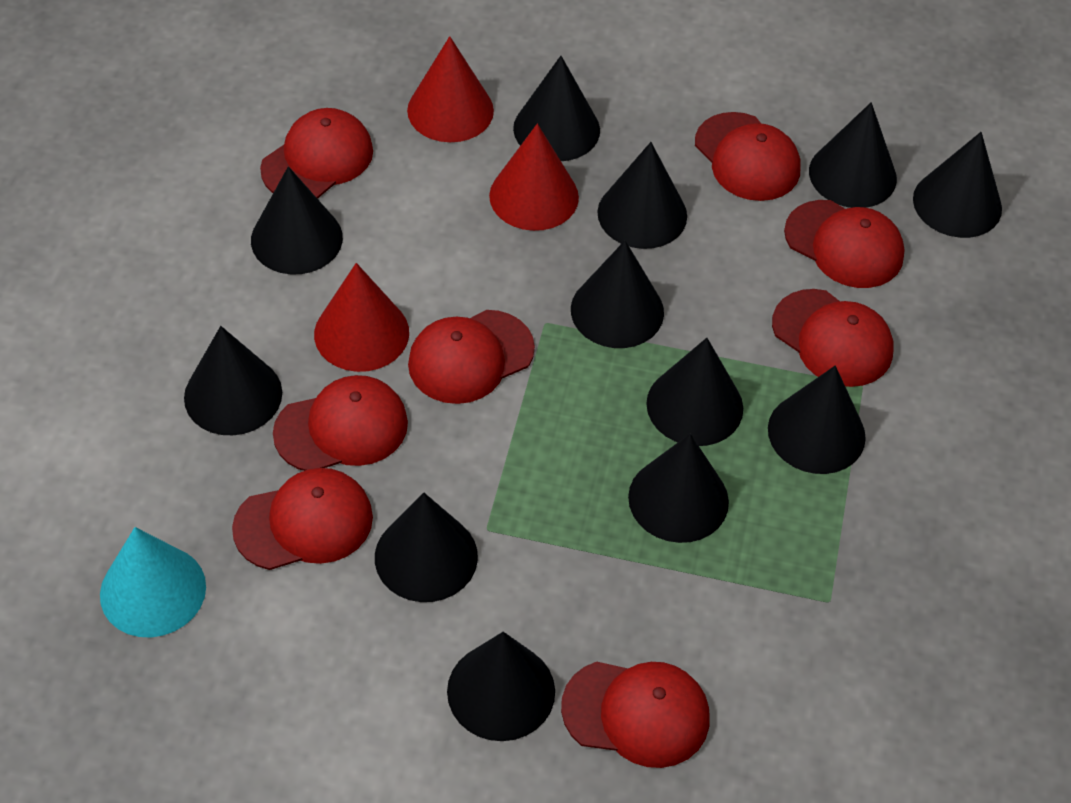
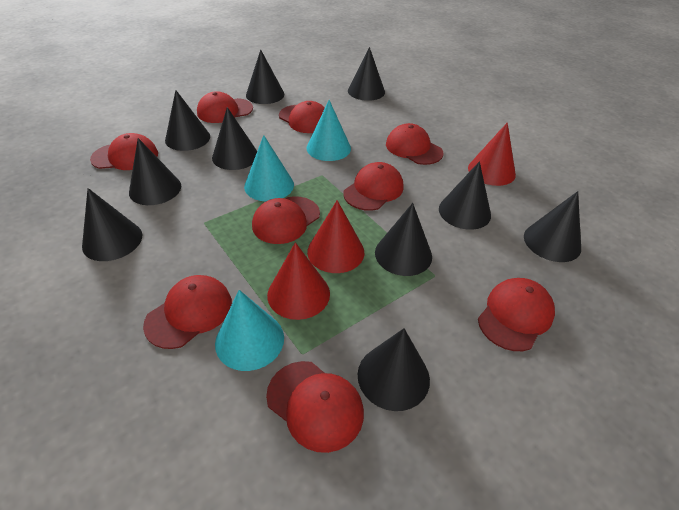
black cone: [184,326,282,435] [251,166,343,275] [375,493,478,602] [447,632,555,741] [513,56,600,161] [571,240,664,348] [597,142,687,249] [628,434,729,543] [646,338,743,446] [768,366,866,474] [809,102,897,208] [913,132,1002,238] = 12 -> [82,188,142,261] [129,138,181,205] [165,90,210,151] [212,107,257,170] [246,49,284,104] [348,47,385,101] [358,328,430,411] [375,203,432,276] [439,161,491,230] [524,191,581,262] = 10
red cap: [232,468,373,570] [260,108,373,199] [273,375,408,471] [408,310,535,404] [561,662,709,768] [695,112,801,201] [772,289,893,387] [784,200,904,288] = 8 -> [90,133,158,170] [143,275,232,349] [197,91,253,123] [252,196,320,244] [266,361,364,453] [279,101,325,133] [343,162,404,211] [386,123,443,165] [478,278,555,351] = 9
turquoise cone: [100,527,206,637] = 1 -> [215,290,284,371] [244,135,294,201] [306,100,351,161] = 3

